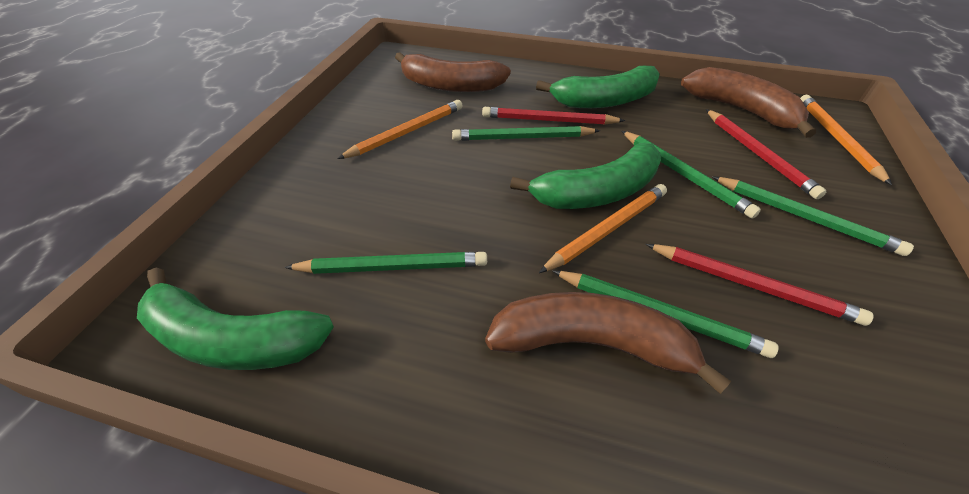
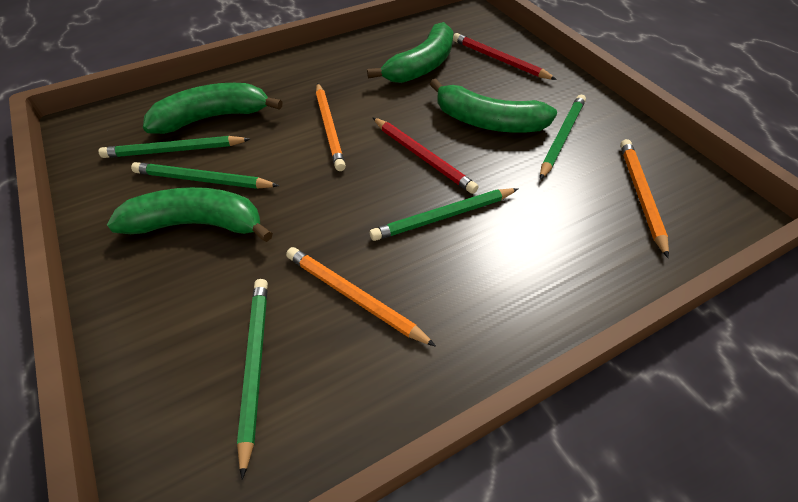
brown banana: [395,52,511,92] [485,292,732,394] [681,67,816,138] = 3 -> none = 0
green banana: [137,268,334,370] [510,143,661,209] [536,66,660,108] = 3 -> [107,187,273,242] [143,83,282,134] [367,22,454,83] [430,79,557,132] = 4
red pencil: [482,107,625,125] [646,244,874,326] [706,109,826,199] = 3 -> [372,117,479,194] [453,33,557,80] = 2

